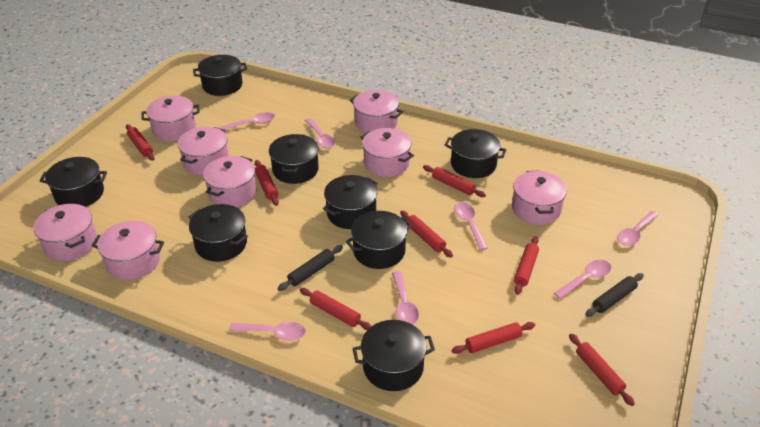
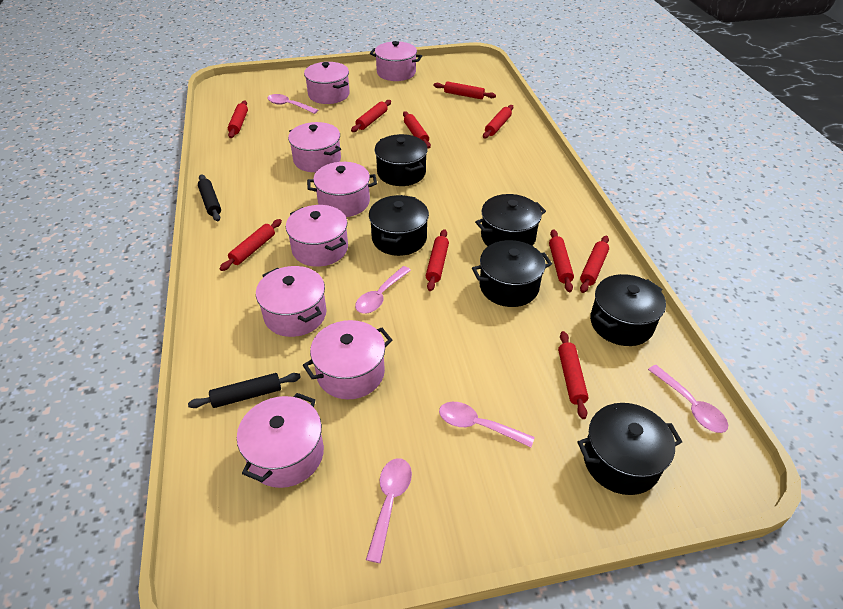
black pot: [40,157,107,207] [189,204,248,262] [193,55,247,96] [269,134,319,184] [323,175,378,229] [346,211,412,269] [352,320,435,391] [445,129,506,178] = 8 -> [369,195,429,256] [375,134,428,186] [472,240,552,307] [475,194,546,246] [577,403,682,495] [590,274,666,346] = 6
pink spoon: [219,112,275,130] [229,322,306,340] [305,118,335,148] [392,271,419,324] [454,202,488,250] [554,260,611,299] [617,211,659,246] = 7 -> [267,94,318,114] [355,266,411,313] [366,458,412,563] [439,402,535,447] [648,365,728,433] = 5
red rolling pin: [126,124,155,161] [255,160,279,206] [300,288,371,330] [400,211,453,258] [423,165,486,197] [452,322,535,354] [514,236,539,295] [569,333,635,406] = 8 -> [220,219,282,271] [228,100,248,138] [351,100,391,132] [403,111,431,149] [426,229,449,291] [434,81,496,99] [483,105,513,139] [549,229,574,292] [558,331,589,419] [580,235,609,293] = 10

